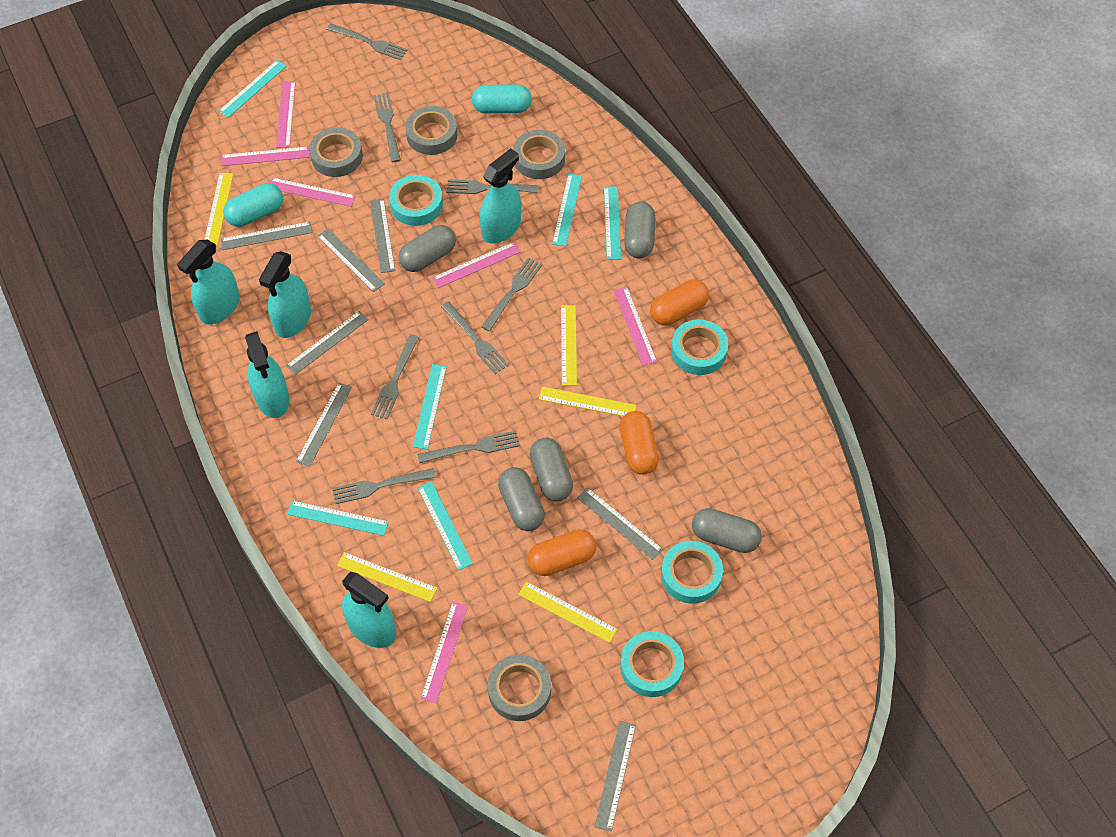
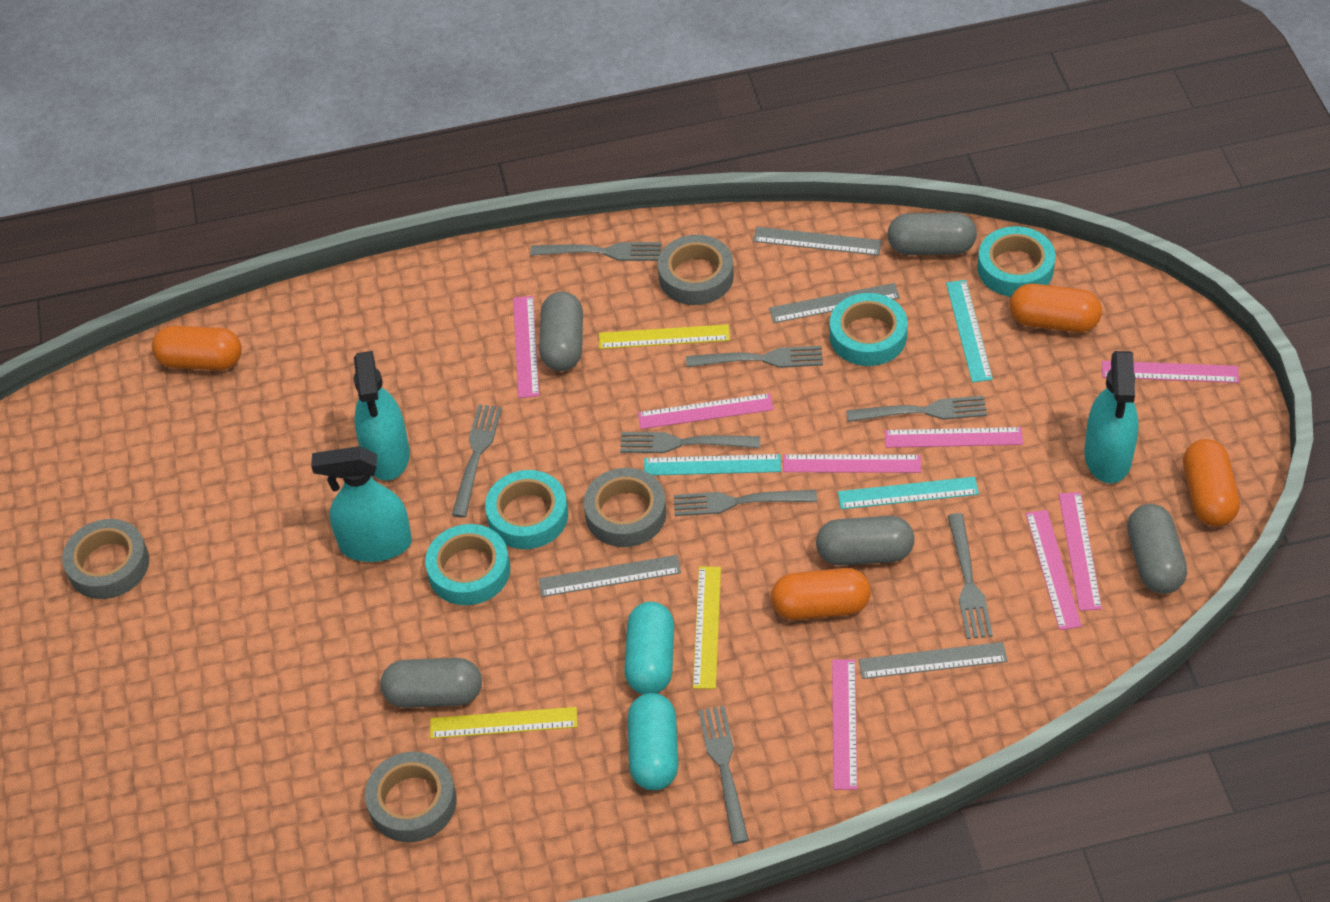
grey ruler: [221,222,313,250] [286,311,369,375] [296,382,352,467] [317,229,384,292] [370,199,395,273] [577,487,663,560] [594,721,636,831] = 7 -> [539,555,681,597] [753,227,882,256] [769,283,900,323] [859,642,1008,679] = 4
orange capsule: [527,530,596,576] [620,411,659,475] [650,279,709,326] = 3 -> [152,326,242,370] [771,568,871,620] [1010,284,1102,332] [1183,439,1240,526] = 4
pink ruler: [221,146,310,166] [270,178,356,207] [276,81,296,148] [420,602,468,703] [432,242,520,288] [613,287,657,366] = 6 -> [513,296,539,398] [638,393,773,429] [783,454,921,473] [832,659,857,790] [885,427,1023,448] [1026,510,1082,630] [1059,492,1102,611] [1102,361,1239,383] = 8
turquoise ruler: [219,60,287,118] [287,501,389,536] [413,364,447,449] [418,481,473,570] [552,174,582,246] [604,187,621,260] = 6 -> [644,454,781,476] [838,477,979,509] [946,280,993,383] = 3
turquoise spray bottle: [177,239,240,325] [245,331,289,418] [259,251,311,338] [342,572,396,648] [479,148,521,244] = 5 -> [311,446,412,562] [354,351,410,481] [1084,351,1139,483] = 3
yellow ruler: [204,173,233,245] [337,552,437,602] [518,581,617,643] [539,387,636,416] [561,305,577,386] = 5 -> [430,707,578,739] [599,324,730,349] [693,566,721,689] = 3

